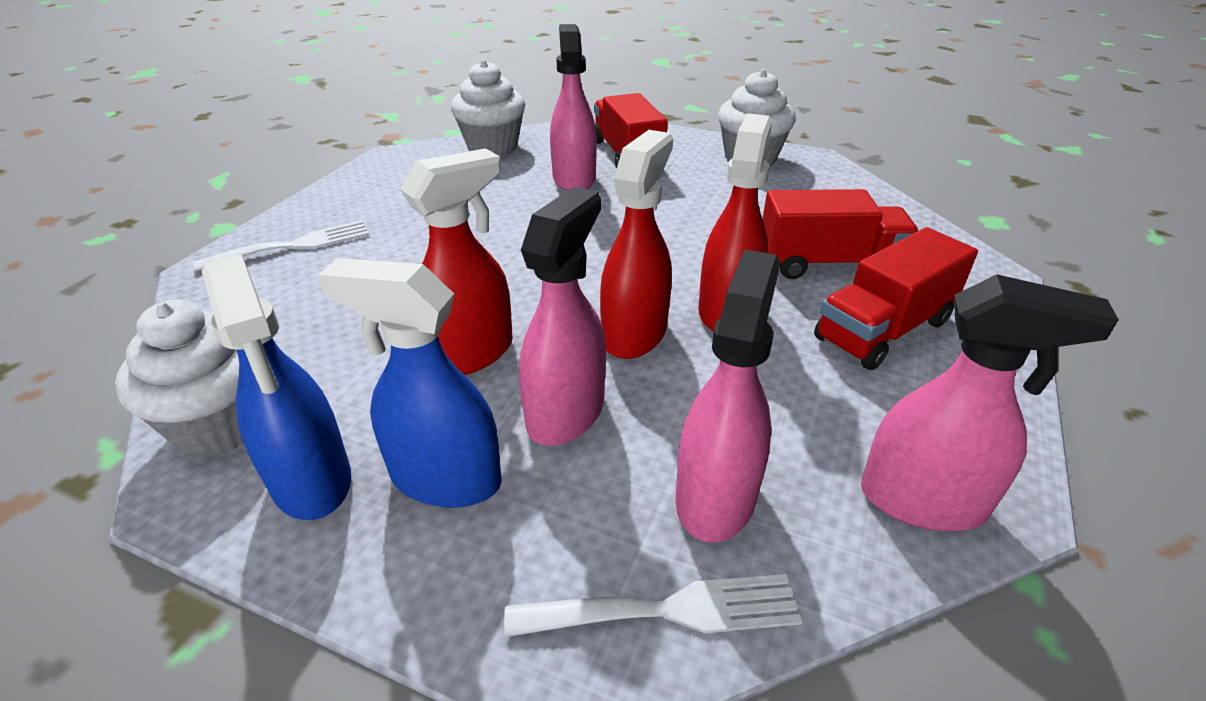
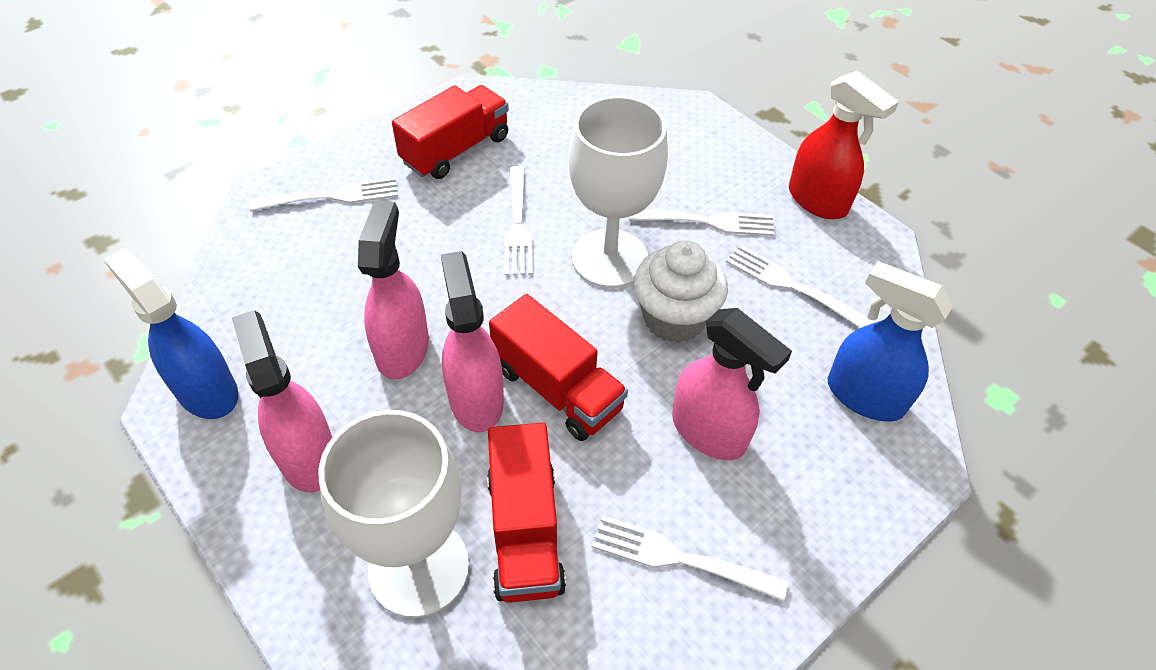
red spray bottle: [400,148,513,375] [600,130,673,359] [698,113,772,331] = 3 -> [789,71,899,219] = 1
white cupcake: [115,300,244,456] [451,60,525,156] [718,69,796,166] = 3 -> [634,241,728,343] = 1
white fork: [193,221,369,272] [504,574,802,637] = 2 -> [249,177,398,212] [504,166,533,276] [592,515,788,601] [629,209,775,236] [726,245,873,328] = 5
white goblet: none = 0 -> [319,410,469,618] [569,96,668,288] = 2

